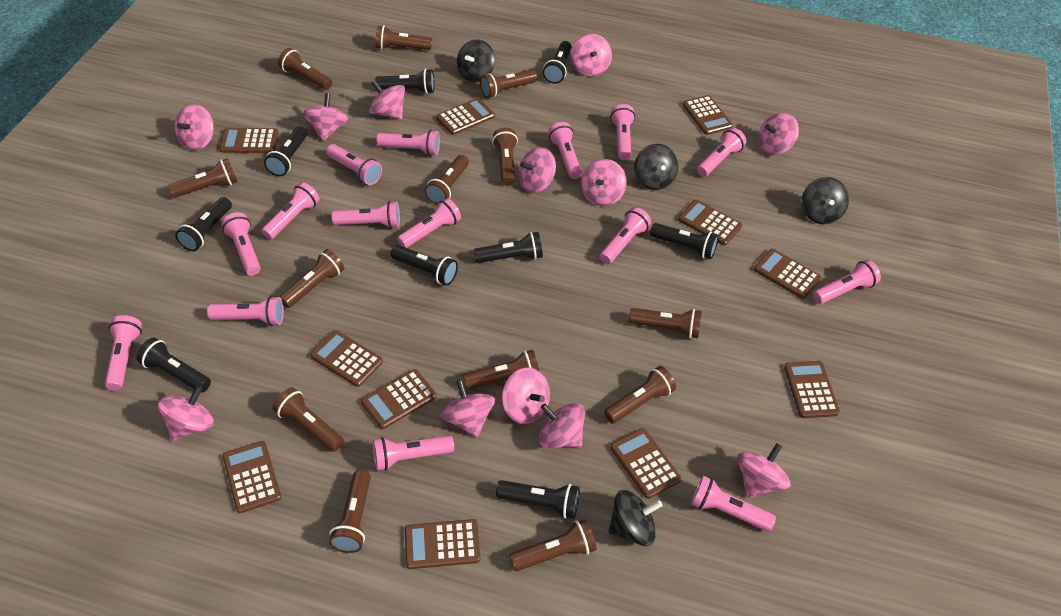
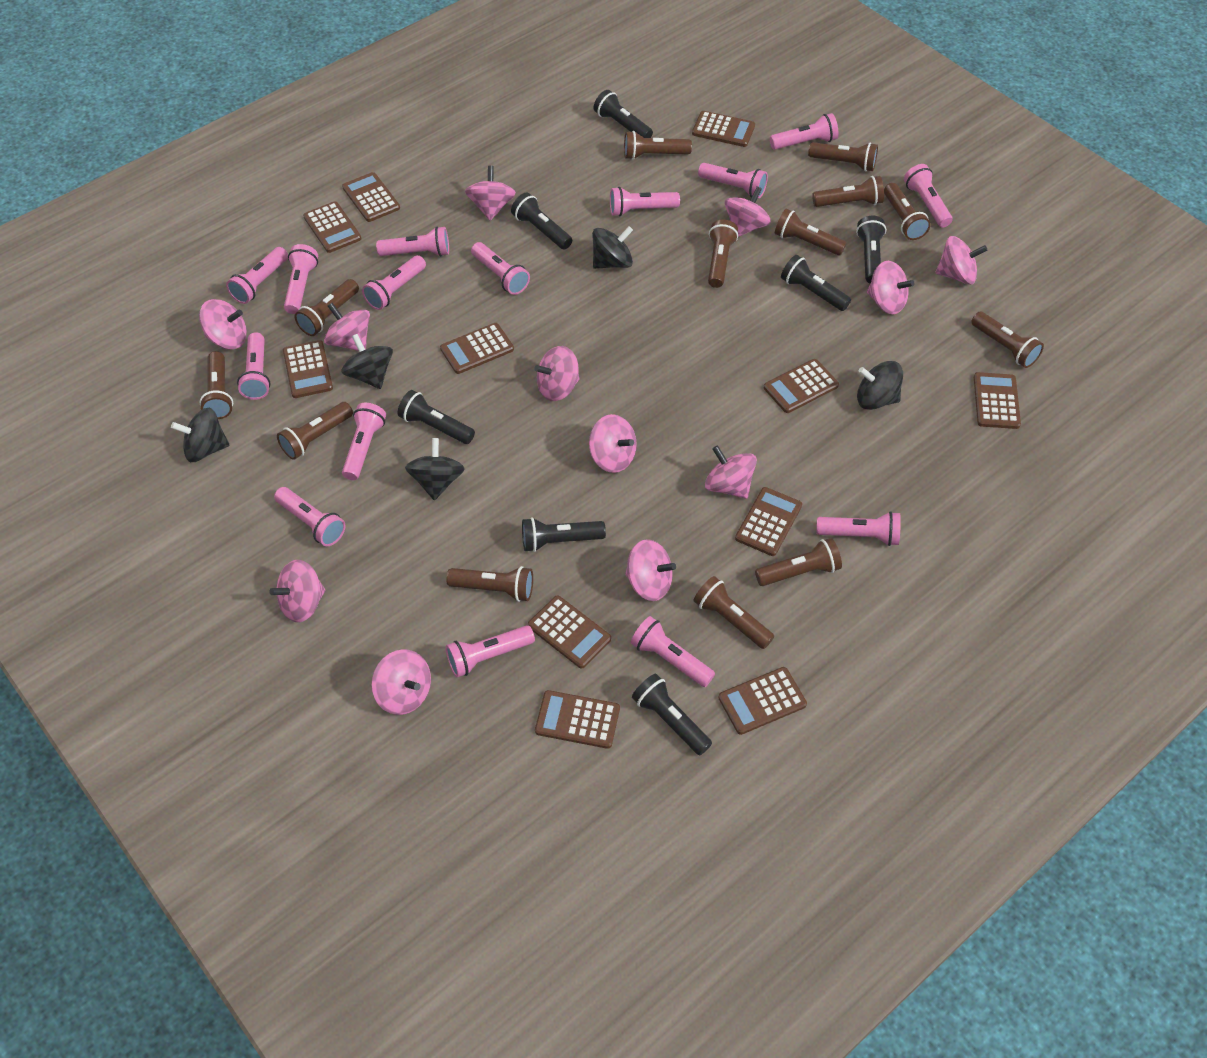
black flashlight: [137,337,211,393] [175,197,232,251] [264,126,307,176] [375,69,434,94] [390,245,458,285] [474,232,543,263] [496,480,580,519] [543,41,572,84] [650,223,719,259] = 9 -> [397,390,475,444] [511,193,572,250] [522,517,606,552] [594,90,653,138] [632,674,712,755] [781,255,851,311] [856,216,886,283] = 7
black spinning top: [457,40,495,82] [609,490,663,546] [634,144,678,190] [802,177,849,224] = 4 -> [171,408,230,462] [341,334,393,389] [405,438,465,500] [592,226,633,269] [857,361,903,410] = 5

